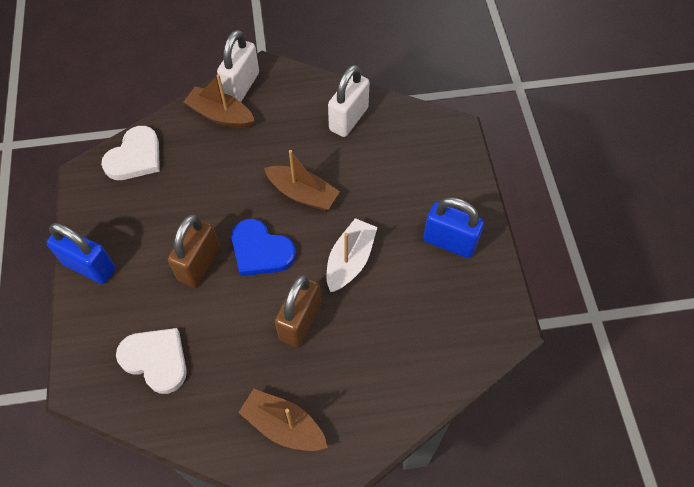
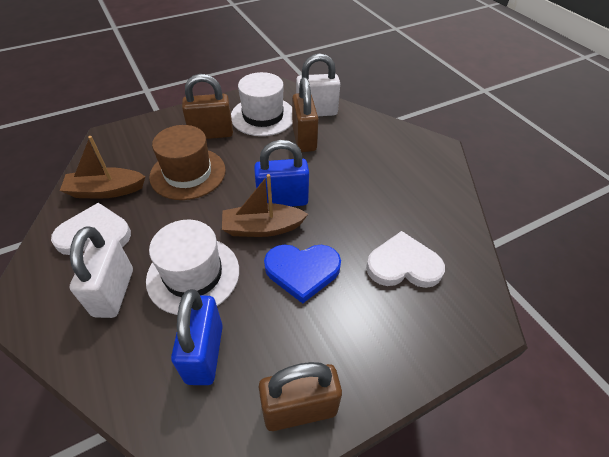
brown boat: [184,74,255,128] [238,389,328,451] [264,150,340,211] = 3 -> [60,136,146,198] [222,174,308,237] = 2
brown hat: none = 0 -> [149,125,226,200] = 1
brown padlock: [168,215,220,287] [275,275,321,347] = 2 -> [182,74,233,139] [259,362,342,431] [292,77,319,152] = 3
white boat: [326,218,377,292] = 1 -> none = 0
white hat: none = 0 -> [146,219,239,315] [231,72,292,136] = 2

